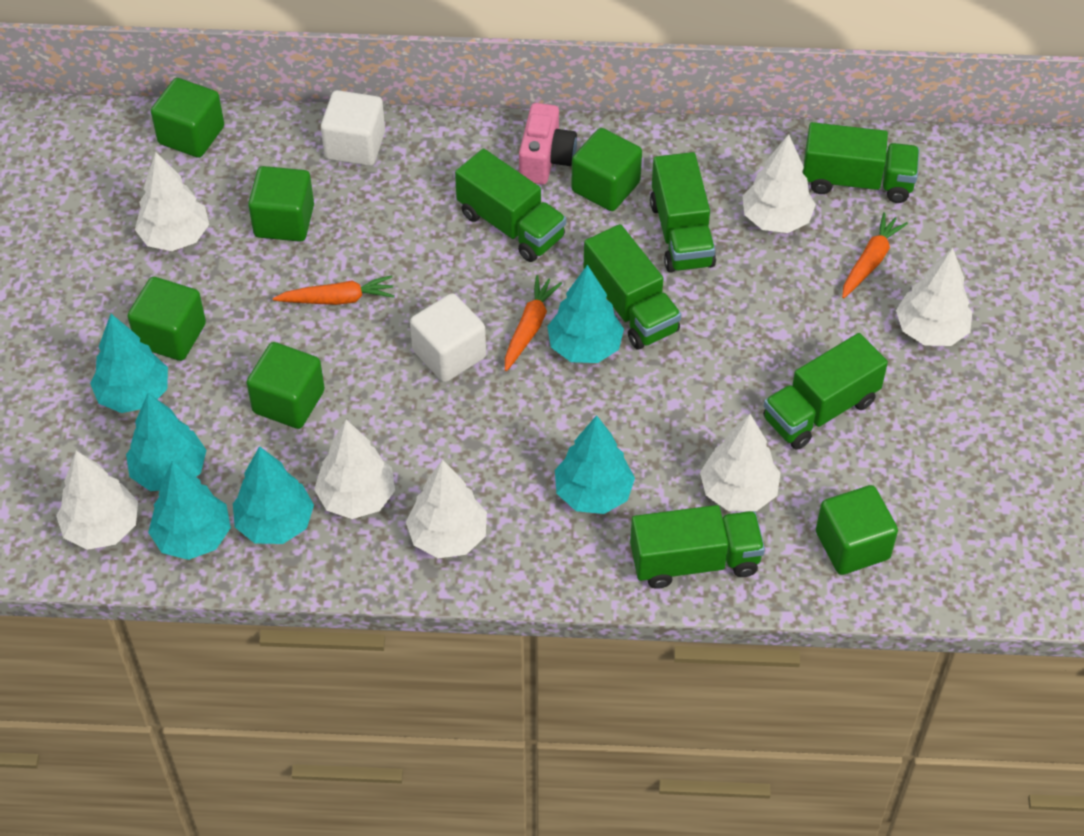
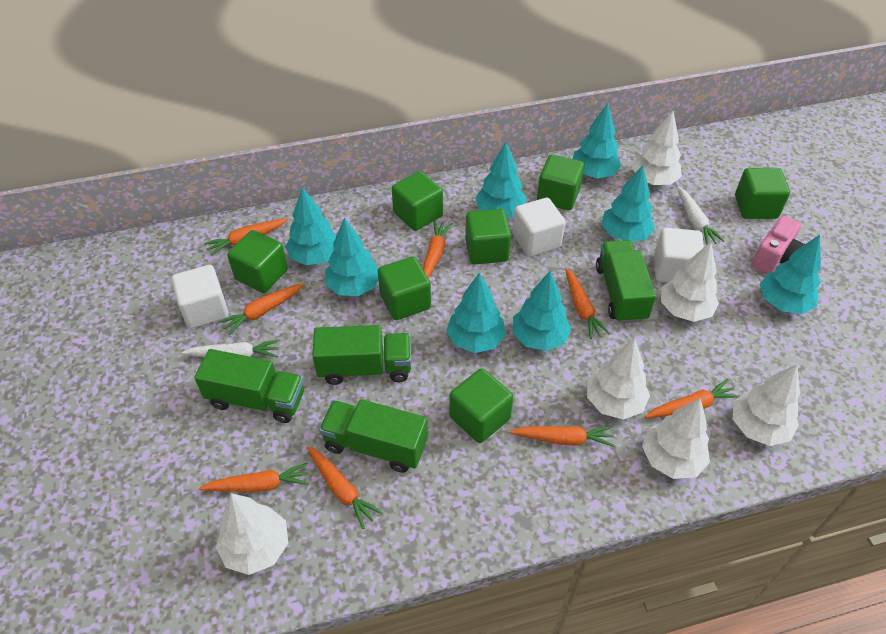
green cube: [127,277,206,361] [151,78,224,158] [247,342,325,429] [248,166,314,242] [571,128,642,211] [816,485,898,575] = 6 -> [227,230,288,293] [378,256,431,320] [392,171,443,231] [449,368,514,443] [465,209,511,264] [537,154,584,210] [735,168,790,219] = 7
green truck: [455,149,566,262] [583,224,681,350] [630,505,765,589] [650,152,716,273] [763,333,888,450] [803,122,919,203] = 6 -> [194,349,304,423] [312,325,411,385] [319,399,428,473] [596,240,656,323] = 4
orange carrot: [273,275,395,305] [505,275,562,371] [842,212,908,299] = 3 -> [199,462,309,492] [204,218,288,256] [219,283,304,335] [307,446,383,529] [423,220,453,278] [509,426,615,447] [565,268,610,339] [645,379,740,418] = 8
turquoise tree: [90,314,168,413] [126,393,206,491] [148,460,231,560] [233,446,314,544] [547,265,624,363] [555,415,635,514] = 6 -> [285,187,337,265] [325,217,378,296] [446,272,506,353] [475,142,527,217] [513,271,572,351] [573,103,621,178] [601,165,655,242] [760,235,821,314] = 8
white carrot: none = 0 -> [182,339,280,358] [677,187,725,245] = 2
white cube: [321,90,385,166] [410,293,486,382] = 2 -> [171,265,229,329] [512,198,565,257] [654,228,704,282] = 3
white tree: [56,451,138,550] [135,152,209,251] [314,420,395,519] [406,459,487,558] [700,414,781,511] [742,134,816,233] [896,248,972,346] = 7 -> [216,493,288,575] [587,338,650,420] [631,111,682,185] [642,398,710,479] [661,242,719,322] [733,365,800,446] = 6

